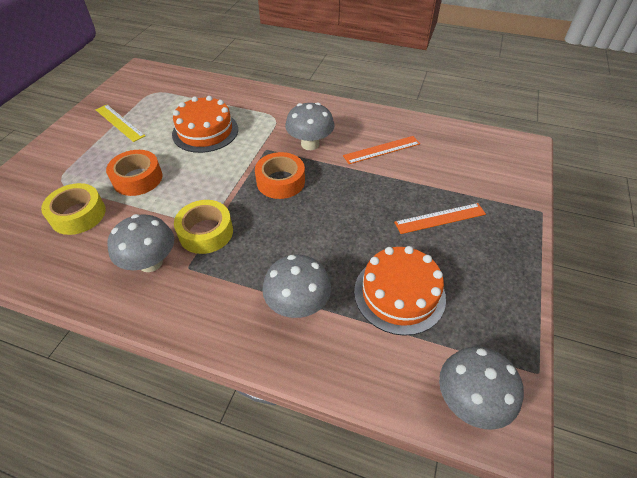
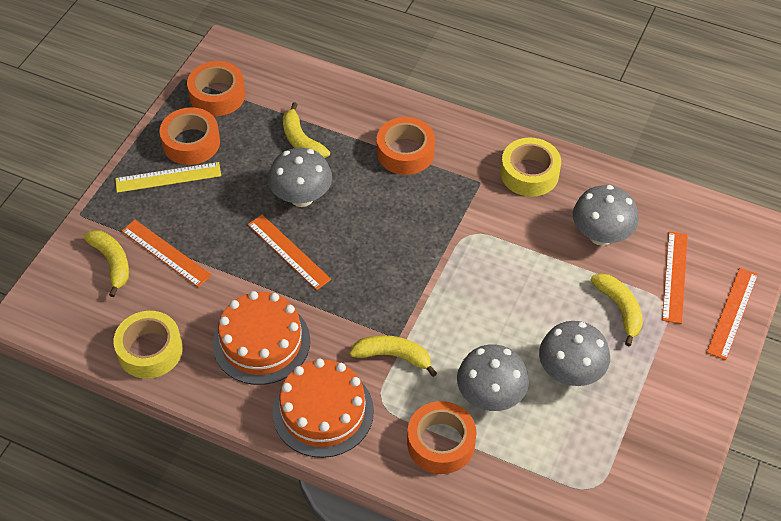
orange ruler: [343,136,420,164] [394,203,486,234] = 2 -> [122,220,212,287] [248,215,331,290] [662,231,688,324] [707,268,758,360] = 4
orange tape: [106,150,162,196] [255,152,305,199] = 2 -> [160,107,220,165] [187,61,245,116] [377,117,435,175] [407,401,476,474] = 4
yellow banana: none = 0 -> [83,230,129,297] [283,102,330,158] [350,335,437,377] [591,273,643,346] = 4

